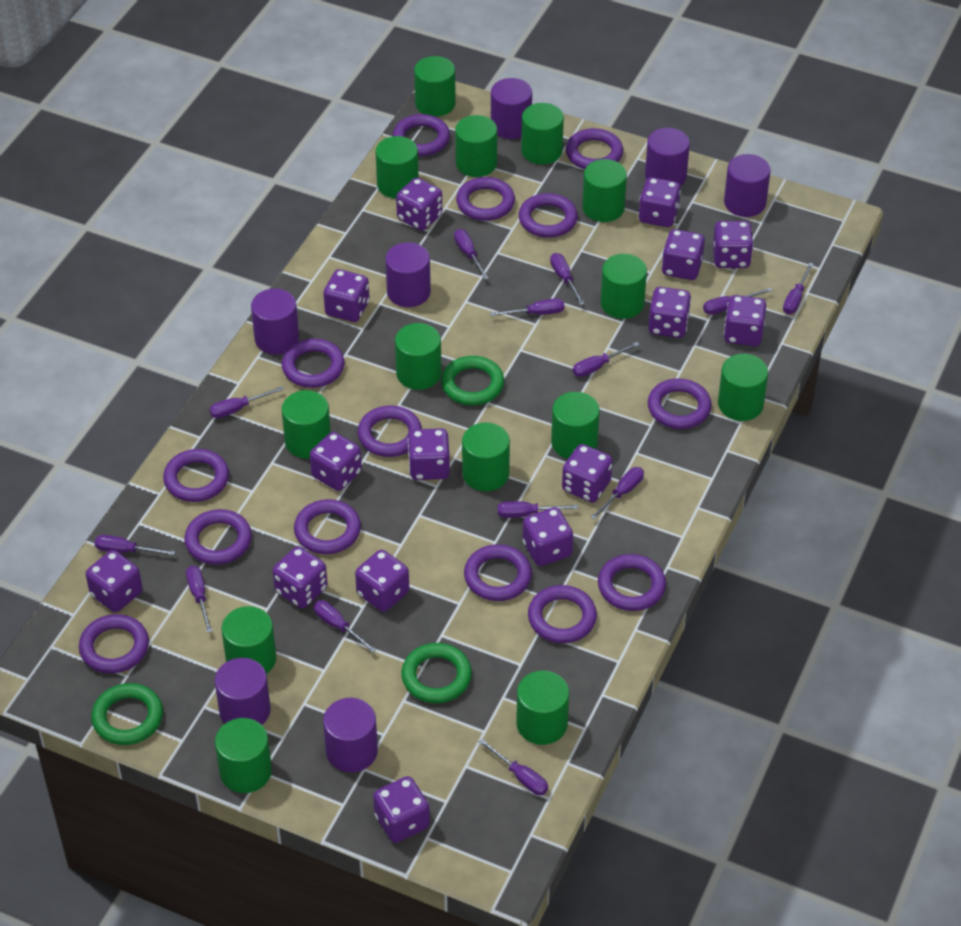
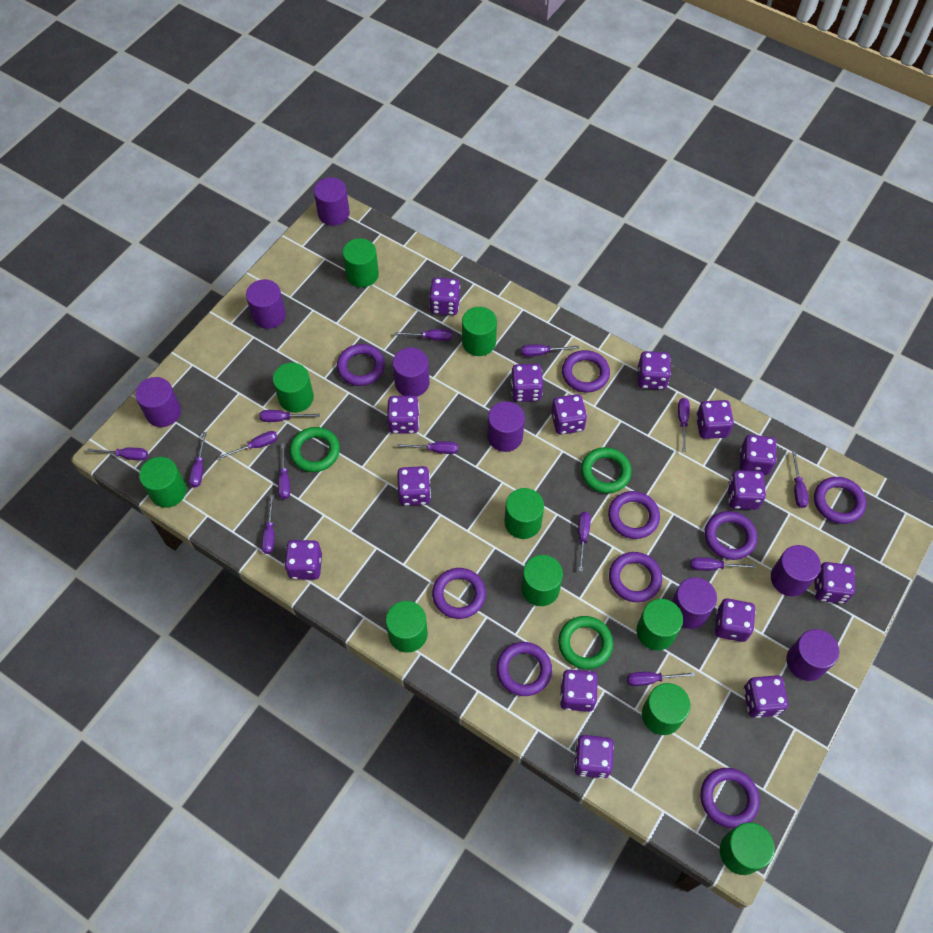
green cylinder: [215,718,272,793] [221,606,276,674] [282,390,331,459] [375,136,419,198] [395,323,442,390] [414,56,456,117] [455,115,497,177] [462,422,510,491] [516,670,569,745] [521,103,564,165] [551,392,600,459] [582,159,627,222] [600,254,647,319] [718,354,768,421] = 14 -> [139,457,187,508] [273,363,314,413] [342,238,379,287] [386,601,428,653] [462,307,497,356] [504,488,544,539] [521,555,563,606] [637,599,683,650] [642,683,691,735] [720,822,775,875] = 10
purple cylinder: [215,658,271,725] [251,289,299,355] [323,698,378,773] [385,242,431,307] [491,78,532,139] [645,128,690,186] [724,154,771,217] = 7 -> [135,377,181,427] [246,279,286,329] [314,177,350,226] [393,347,430,397] [487,401,525,452] [672,577,717,629] [771,545,821,596] [786,629,839,681] = 8
purple ring: [79,614,149,673] [163,449,229,502] [185,509,252,565] [282,339,345,388] [294,499,361,554] [358,405,422,457] [393,114,450,156] [456,177,515,221] [464,544,532,601] [519,193,578,238] [528,585,597,643] [566,128,623,169] [598,554,666,611] [648,378,712,429] = 14 -> [337,344,385,386] [432,568,486,619] [497,642,552,696] [562,350,610,393] [608,491,660,539] [609,552,662,602] [700,768,760,828] [705,511,757,560] [814,477,866,524] = 9
purple screwdriver: [94,535,175,555] [186,566,212,633] [210,386,284,418] [313,600,376,653] [454,229,489,280] [479,739,548,795] [490,298,564,316] [498,501,578,518] [550,253,585,305] [573,342,639,377] [591,467,644,520] [703,288,772,315] [783,263,813,314] = 13 -> [87,448,148,461] [189,432,207,488] [219,431,278,459] [259,410,320,422] [262,495,275,554] [278,443,290,499] [395,329,452,341] [397,441,458,454] [521,344,579,357] [578,512,591,572] [627,672,695,686] [678,398,690,452] [690,557,756,571] [792,451,809,508] = 14

